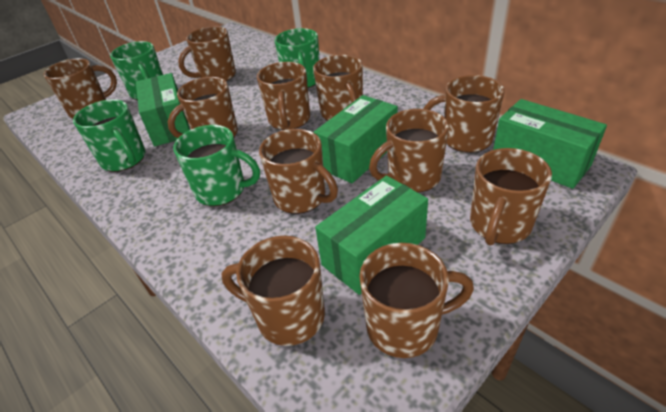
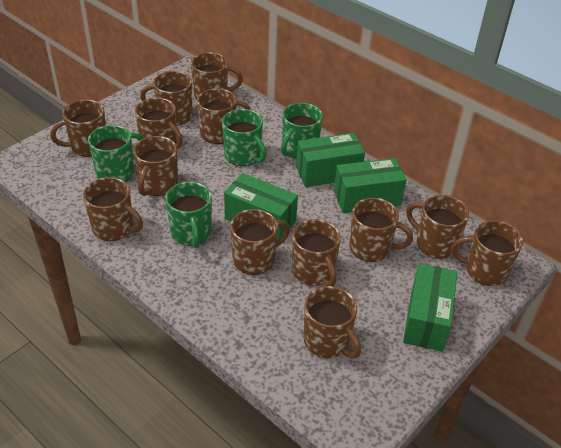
brown mug: [43,58,117,119] [168,77,238,138] [178,26,236,81] [221,236,325,346] [257,62,310,130] [259,129,338,214] [313,55,363,121] [359,243,474,358] [369,109,449,192] [424,75,505,153] [470,148,552,246] = 11 -> [50,100,106,157] [83,177,143,241] [133,136,178,196] [135,98,183,149] [140,71,192,125] [191,52,243,100] [197,88,250,144] [230,209,290,275] [292,219,341,286] [304,286,361,359] [349,198,413,262] [406,195,469,259] [451,220,523,286] = 13

